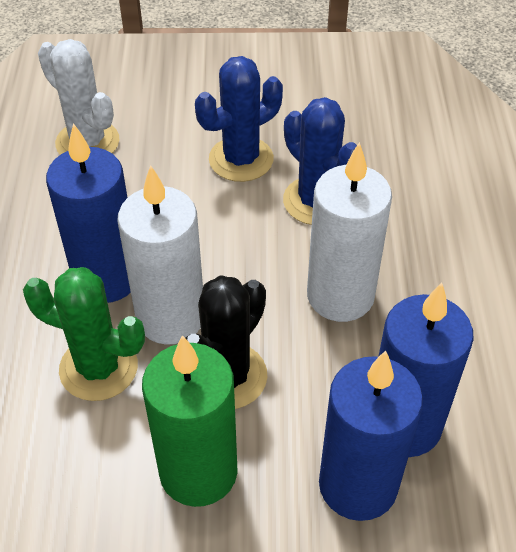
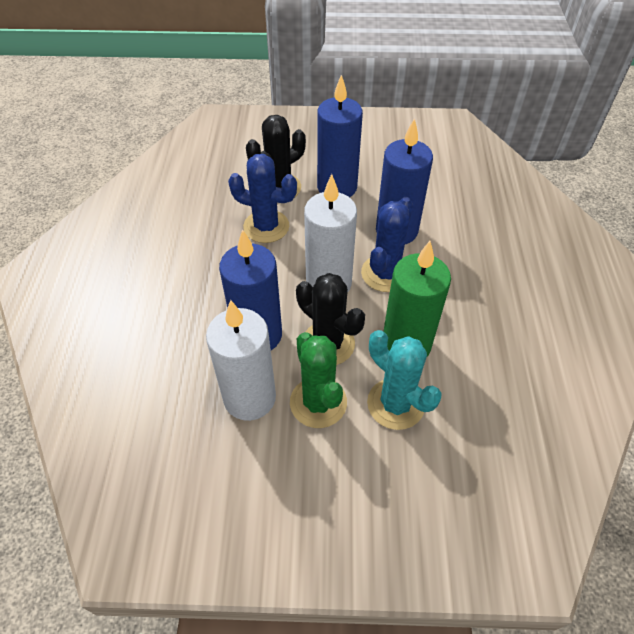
black cactus: [185,275,267,409] = 1 -> [246,115,306,198] [296,273,365,365] = 2
turquoise cactus: none = 0 -> [367,330,442,430] = 1
white cactus: [38,39,119,155] = 1 -> none = 0

